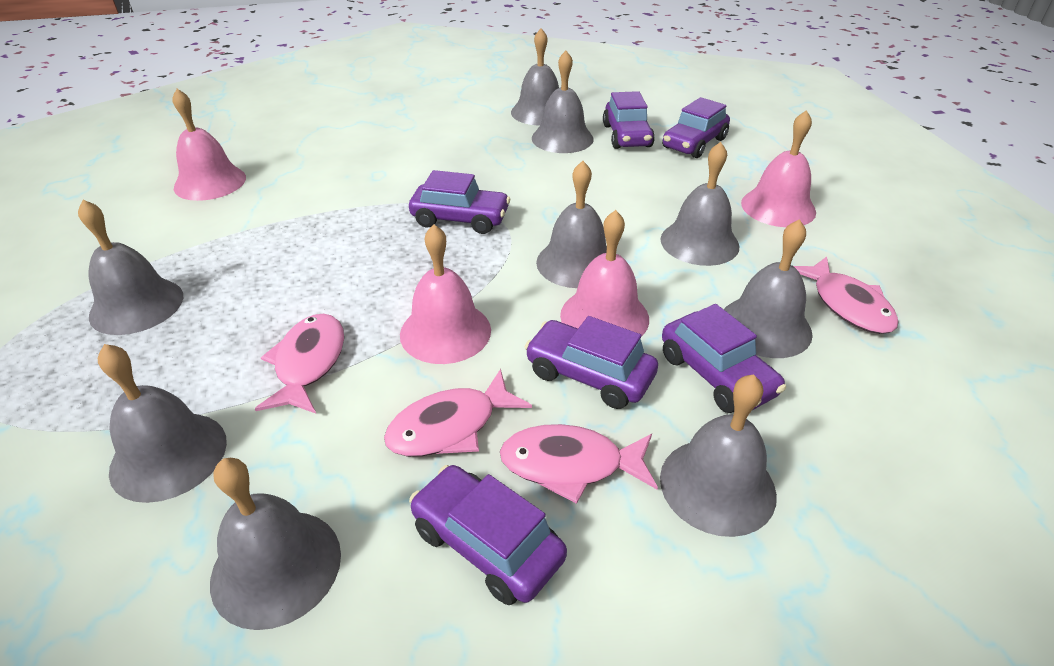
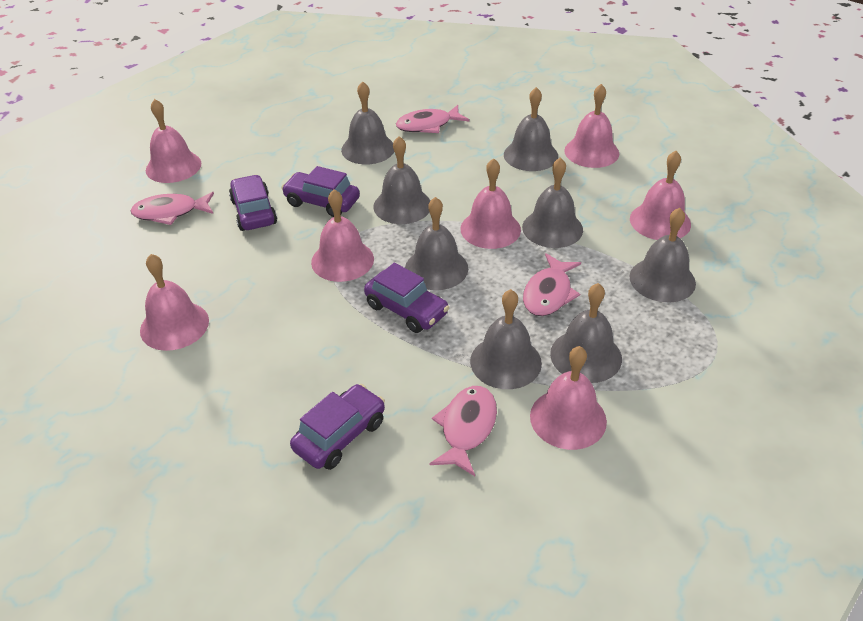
grey bell: [78,200,183,335] [98,344,227,503] [210,458,341,630] [511,28,559,125] [532,51,594,153] [536,161,607,288] [660,374,777,537] [661,142,739,266] [724,219,813,358] = 9 -> [341,81,394,164] [373,136,431,224] [405,197,468,290] [470,289,542,389] [504,87,558,171] [522,157,583,248] [550,283,622,383] [630,208,696,303] = 8
pink bell: [172,89,246,201] [400,225,491,364] [560,210,649,337] [741,110,816,227] = 4 -> [140,254,209,351] [146,99,201,183] [311,189,374,282] [460,158,521,249] [530,346,607,450] [564,84,619,168] [630,151,691,240] = 7
purple car: [409,170,510,234] [409,465,567,605] [525,316,658,409] [603,91,655,149] [662,97,730,158] [662,304,786,413] = 6 -> [229,175,277,231] [281,166,360,217] [290,384,385,470] [364,263,450,333] = 4

